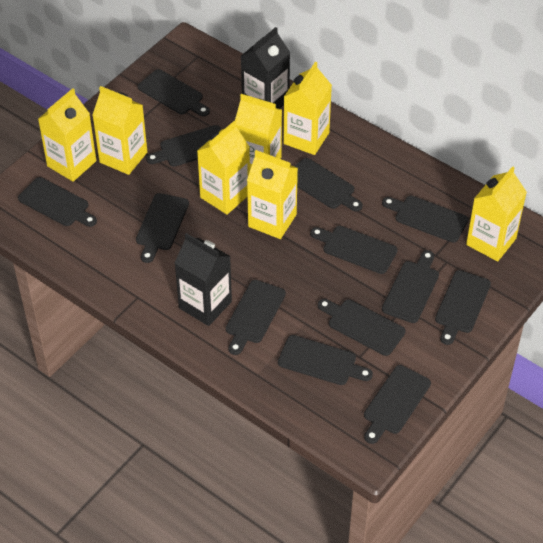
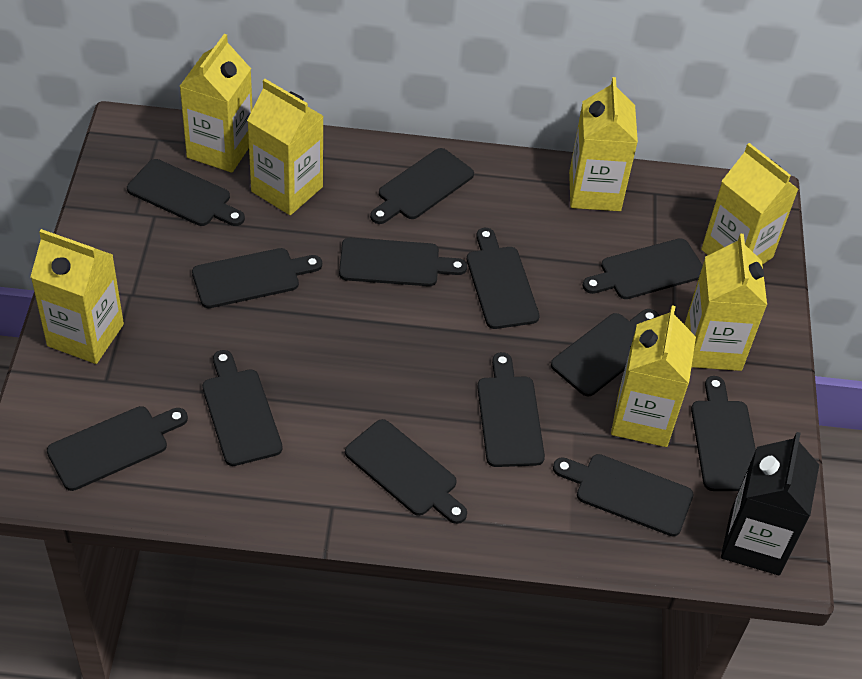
black carton: [175,233,232,326] [241,27,290,109] = 2 -> [721,432,819,575] = 1

